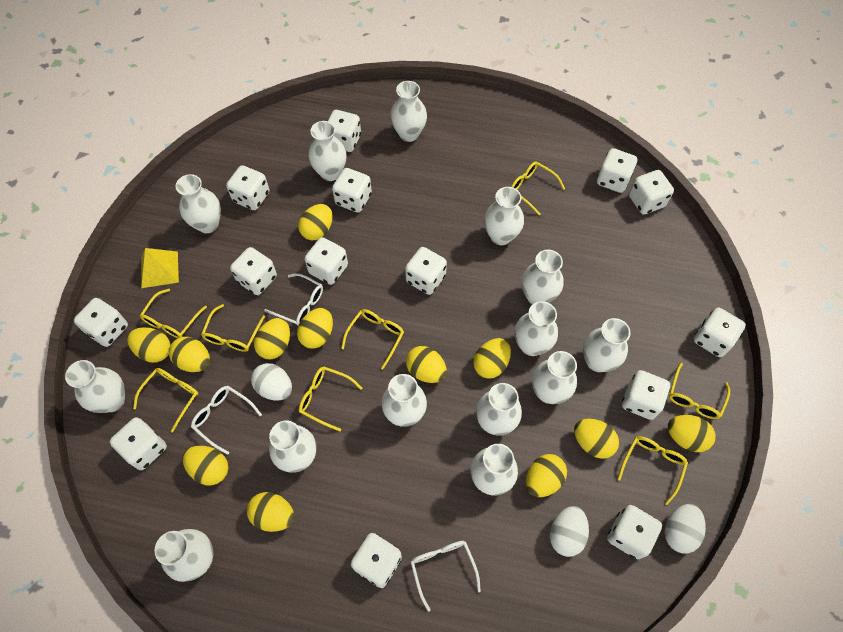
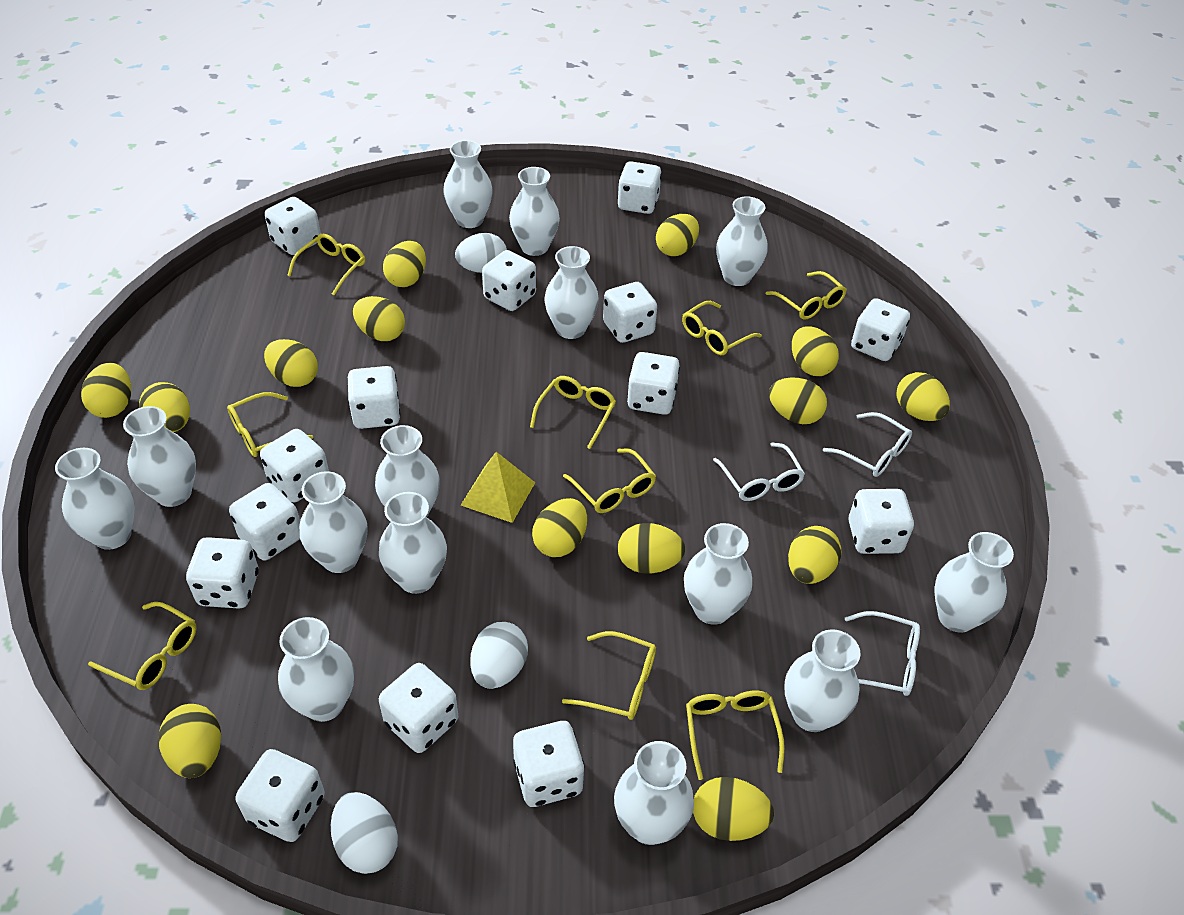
yellow egg: [127,327,171,363] [169,337,210,372] [183,446,228,486] [247,492,294,532] [254,318,290,359] [297,308,333,349] [298,204,333,240] [406,346,447,383] [473,338,511,379] [526,454,567,497] [574,419,619,459] [668,415,716,452] = 12 -> [81,363,131,418] [139,382,190,432] [159,704,221,778] [264,339,318,387] [353,296,405,341] [383,241,426,287] [532,498,587,557] [618,523,685,574] [656,214,699,256] [693,777,774,841] [769,377,827,424] [788,526,841,584] [792,326,839,376] [896,372,950,421] = 14
yellow glasses: [133,368,199,432] [140,289,207,338] [201,304,265,352] [299,366,362,431] [341,309,404,370] [511,162,565,215] [617,436,688,505] [669,363,730,419] = 8 -> [88,602,197,690] [227,392,313,457] [287,234,365,296] [530,376,616,449] [562,631,656,720] [563,448,656,513] [682,301,762,355] [686,691,785,780] [766,271,847,320] = 9

